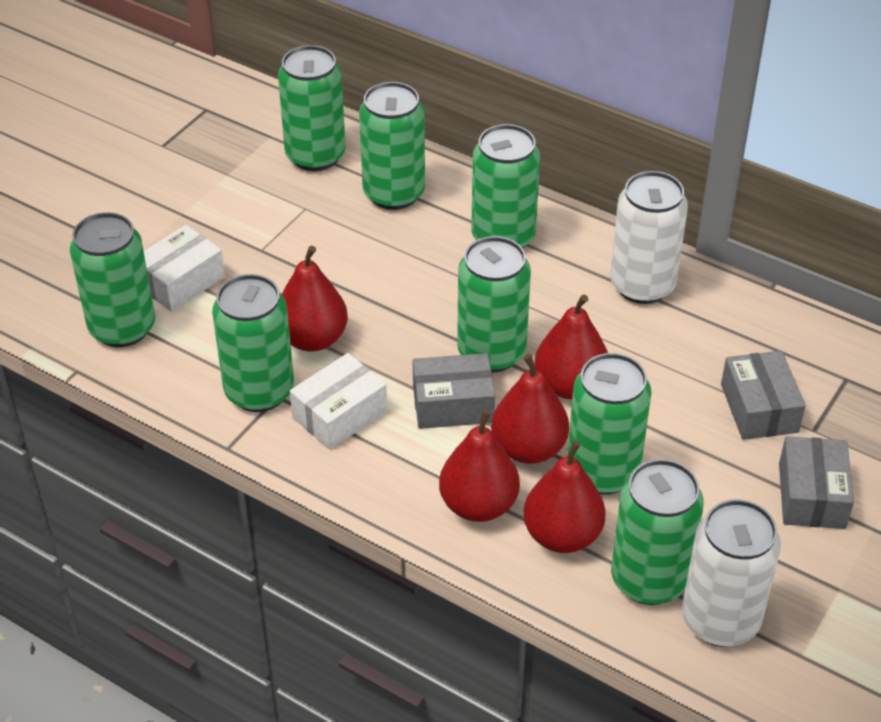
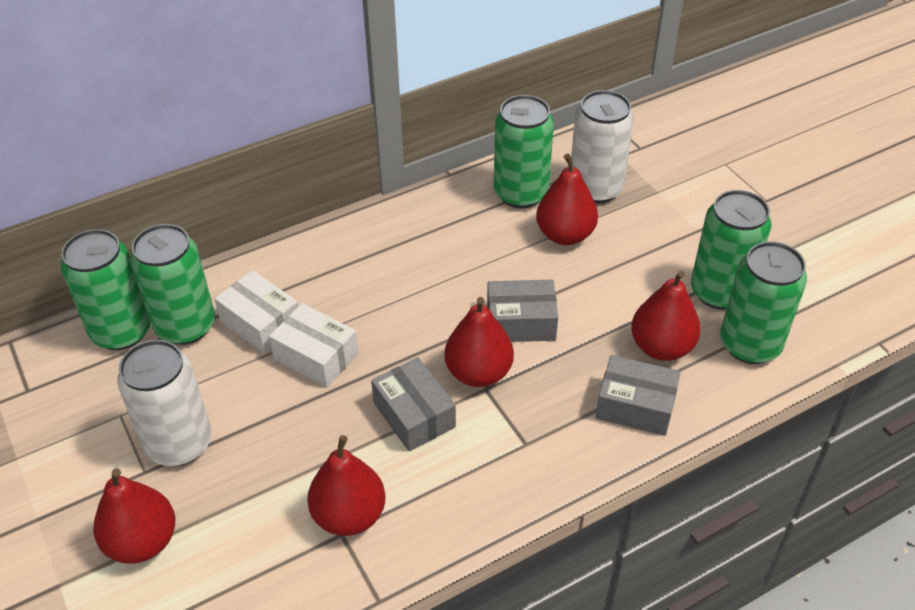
green can: [70,212,155,347] [212,274,294,412] [278,45,346,171] [359,82,425,210] [457,236,531,372] [471,124,540,248] [567,353,652,495] [611,459,704,605] = 8 -> [61,229,151,350] [130,224,215,345] [494,95,554,208] [691,190,772,310] [720,242,807,364] = 5

